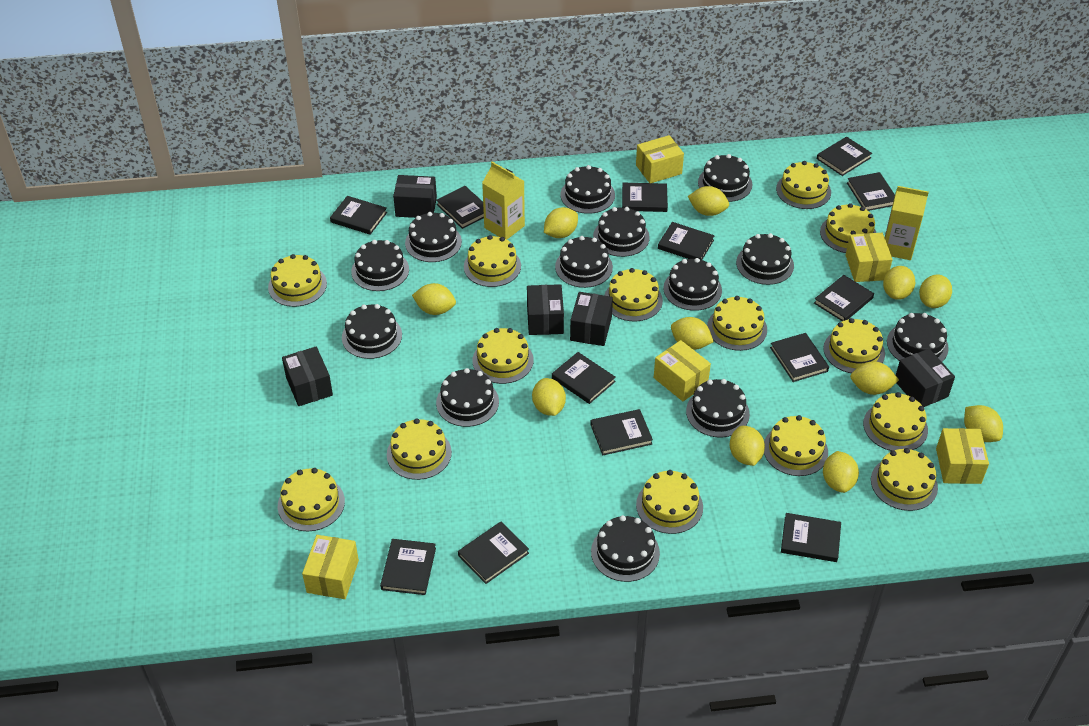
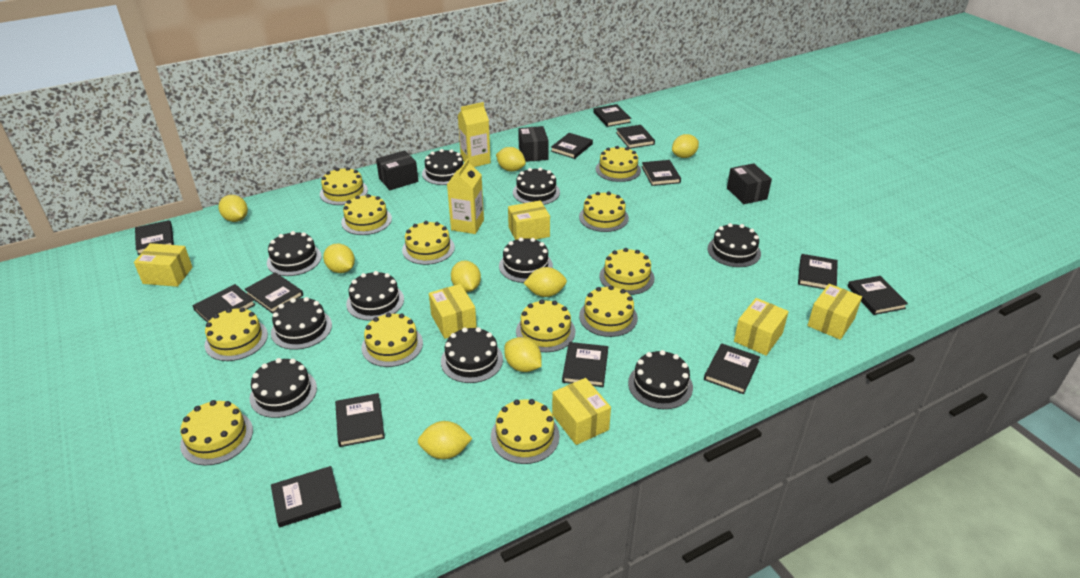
black box: [282,347,333,406] [393,175,437,218] [527,284,564,335] [570,292,613,346] [896,349,955,407] = 5 -> [376,150,418,190] [518,126,549,162] [727,163,772,204] = 3
black cake: [342,304,402,359] [351,240,409,291] [405,212,462,262] [436,368,499,427] [555,236,613,288] [561,165,615,214] [591,515,660,582] [593,207,650,257] [663,258,722,311] [686,379,750,438] [698,154,752,202] [736,233,794,285] [887,313,949,362] = 13 -> [250,358,317,418] [267,231,322,276] [271,297,332,350] [346,271,404,321] [422,149,464,185] [441,327,503,383] [499,237,553,283] [513,167,560,205] [628,350,693,409] [708,223,761,267] = 10
yellow box: [302,535,359,599] [636,135,684,183] [654,340,711,401] [846,233,893,282] [936,428,989,484] = 5 -> [134,243,193,287] [429,284,477,339] [508,200,550,240] [552,378,611,445] [734,298,789,356] [807,284,862,340] = 6
yellow cake: [268,254,327,307] [278,468,345,531] [387,418,452,480] [464,235,521,287] [472,328,534,384] [604,268,663,321] [636,470,703,534] [707,296,767,351] [764,415,828,476] [776,161,831,209] [820,203,876,253] [823,318,885,373] [863,392,928,451] [871,448,938,511] = 14 -> [180,400,253,466] [205,307,268,361] [320,167,368,205] [341,194,392,235] [362,313,423,367] [402,221,455,265] [491,399,560,464] [516,299,576,352] [579,192,629,232] [579,286,638,337] [596,146,641,182] [599,248,654,295] = 12
yellow lemon: [412,283,456,315] [532,378,566,416] [544,207,578,238] [671,317,714,350] [688,186,729,216] [730,426,765,466] [823,451,859,493] [850,361,899,395] [883,266,915,300] [919,275,952,308] [964,405,1003,442] = 11 -> [219,195,248,222] [323,244,355,273] [417,421,473,459] [451,261,481,292] [496,147,526,171] [504,337,542,372] [523,267,567,297] [672,134,699,158] = 8

